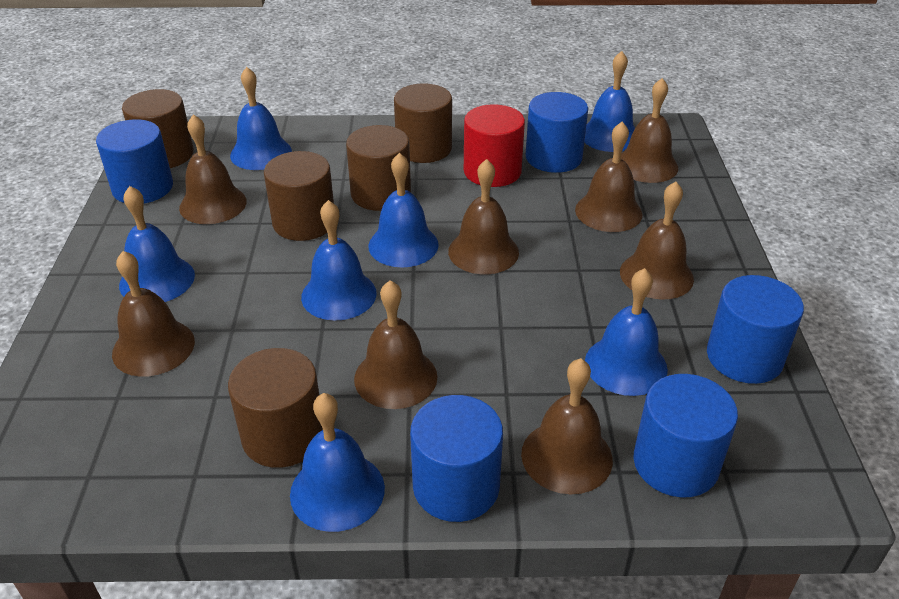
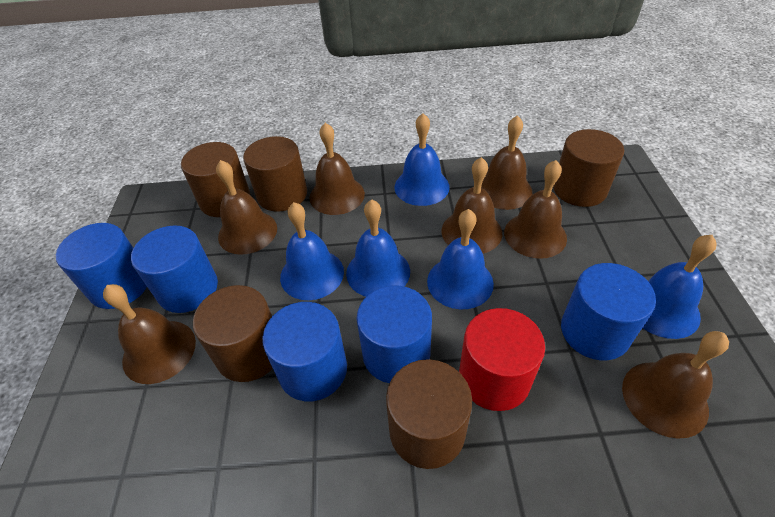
blue bell: [119,186,195,302] [230,67,292,170] [290,393,385,532] [301,200,377,321] [368,153,439,268] [584,51,635,152] [585,268,668,396] = 7 -> [280,202,344,300] [346,199,410,297] [394,113,450,206] [427,209,494,309] [643,235,717,339] = 5
brown bell: [112,251,195,377] [179,114,247,224] [354,280,437,409] [448,159,519,274] [521,358,613,494] [575,122,642,232] [620,182,694,300] [621,78,678,183] = 8 -> [103,284,196,384] [216,160,277,255] [309,123,365,215] [441,157,502,254] [481,115,532,210] [504,160,567,259] [622,331,729,439] = 7

